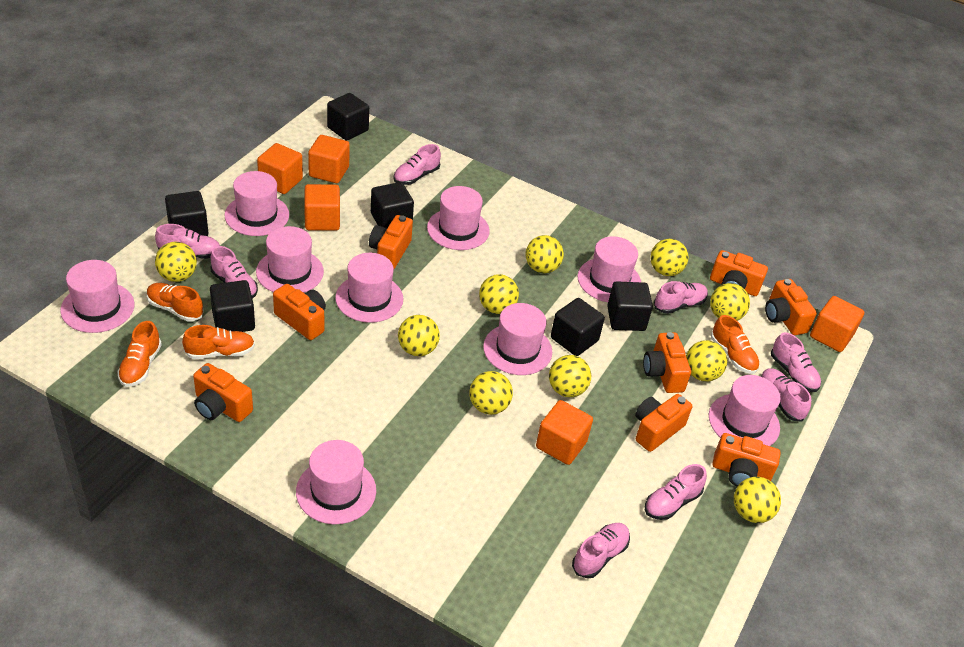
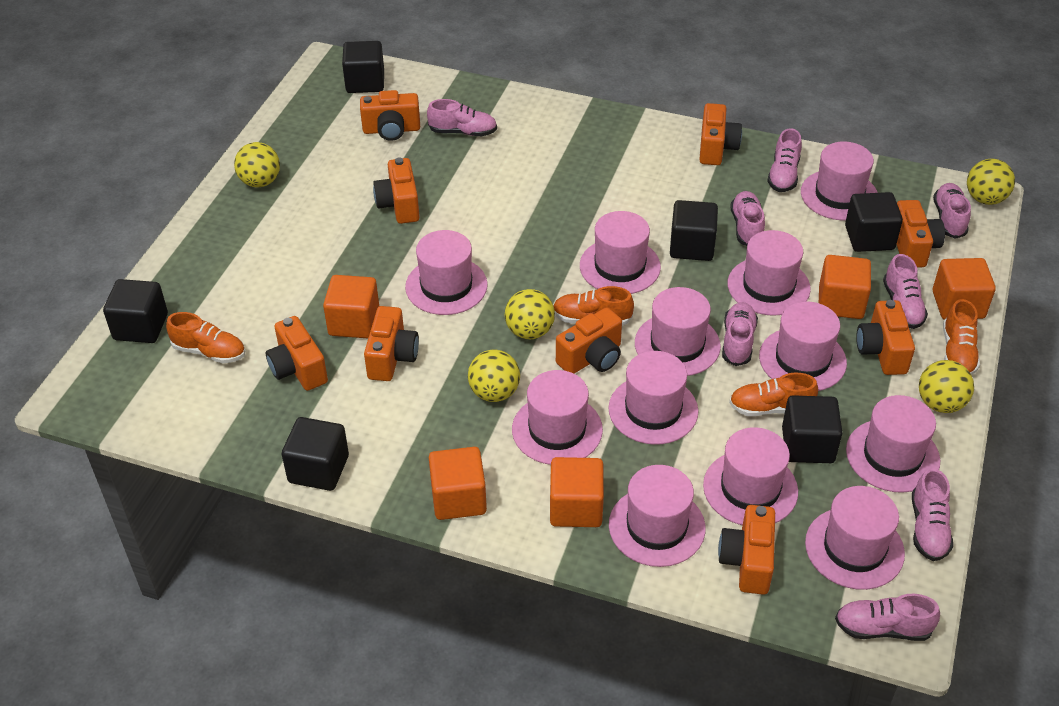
orange camera: [193,363,253,422] [273,284,326,340] [369,215,413,269] [635,394,692,452] [643,332,691,393] [710,250,768,296] [712,433,781,487] [765,279,817,335] = 8 -> [266,316,328,391] [360,90,420,141] [364,306,419,381] [373,157,420,224] [556,307,622,373] [699,103,742,165] [718,505,775,595] [856,300,915,375] [897,200,945,268] = 9
pink hat: [60,260,135,333] [224,171,289,236] [256,226,324,293] [296,440,376,524] [335,253,403,323] [427,186,490,250] [483,303,552,375] [578,236,641,302] [709,375,781,446] = 9 -> [405,230,488,315] [512,370,603,465] [580,211,661,294] [608,351,698,445] [609,465,706,567] [635,287,721,376] [703,427,798,526] [728,230,811,316] [759,302,847,391] [801,142,878,221] [805,486,905,590] [846,395,940,493] = 12
yellow ball: [155,242,197,282] [398,315,440,356] [469,371,513,415] [479,274,519,314] [526,235,564,273] [549,355,591,397] [650,239,689,276] [686,340,727,382] [710,283,750,321] [734,477,781,523] = 10 -> [234,142,280,187] [468,350,520,402] [505,289,555,339] [919,360,974,413] [967,159,1015,205] = 5

